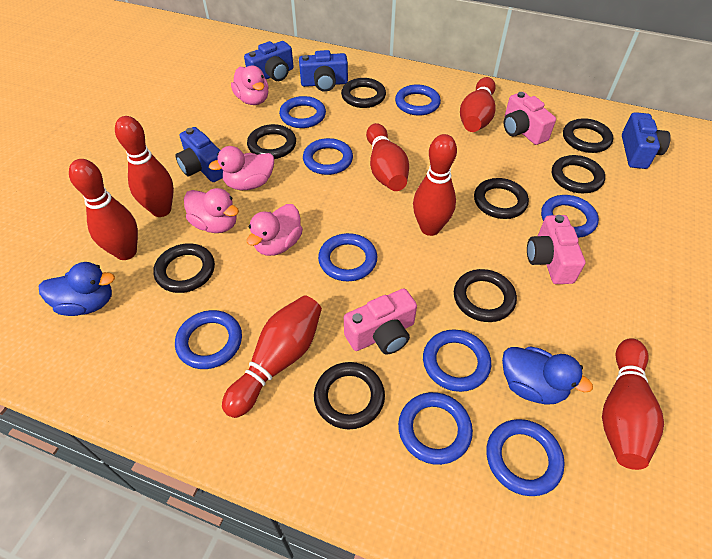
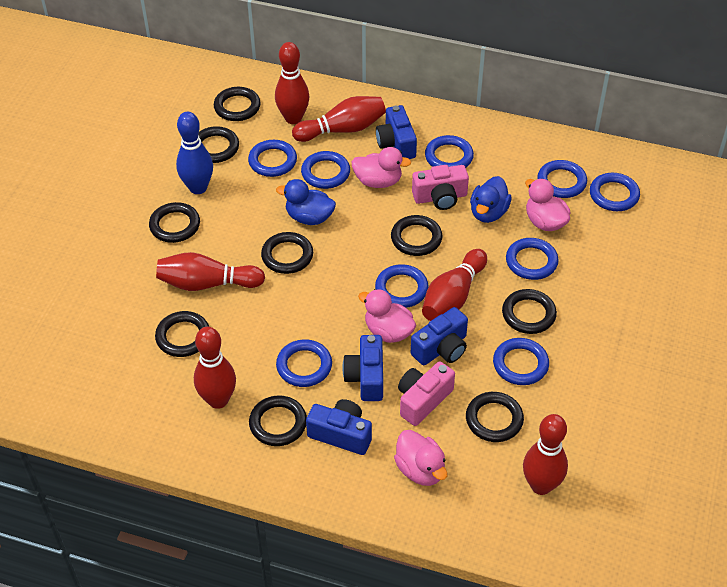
black ring: [153,243,215,293] [247,124,296,159] [314,362,385,429] [341,78,386,108] [454,269,517,322] [474,178,529,219] [552,155,605,193] [563,118,613,153] = 8 -> [149,202,200,243] [155,311,209,357] [198,126,239,163] [214,87,261,121] [249,395,307,446] [261,232,313,274] [391,215,443,256] [466,392,524,442] [502,289,557,334] = 9
blue bowling pin: none = 0 -> [176,112,213,194] = 1
pink camera: [344,288,417,354] [504,92,556,145] [527,215,585,284] = 3 -> [398,361,455,426] [412,165,469,210] = 2
red bowling pin: [69,159,138,260] [115,116,174,217] [222,295,322,418] [366,123,409,191] [413,134,457,236] [460,77,496,132] [602,338,664,470] = 7 -> [156,252,265,291] [194,327,236,409] [275,42,310,124] [292,96,386,142] [422,249,487,321] [523,414,568,495] = 6

